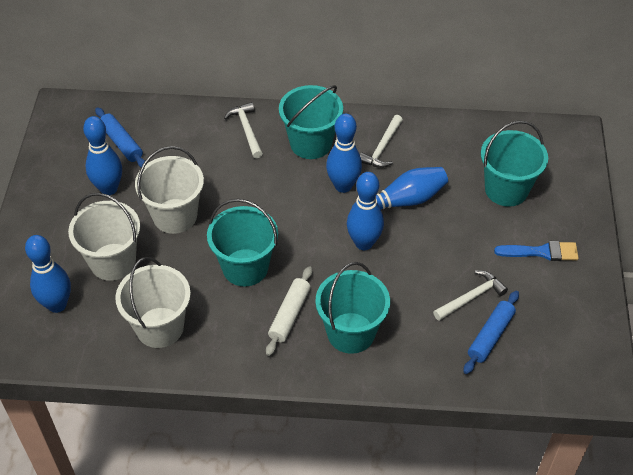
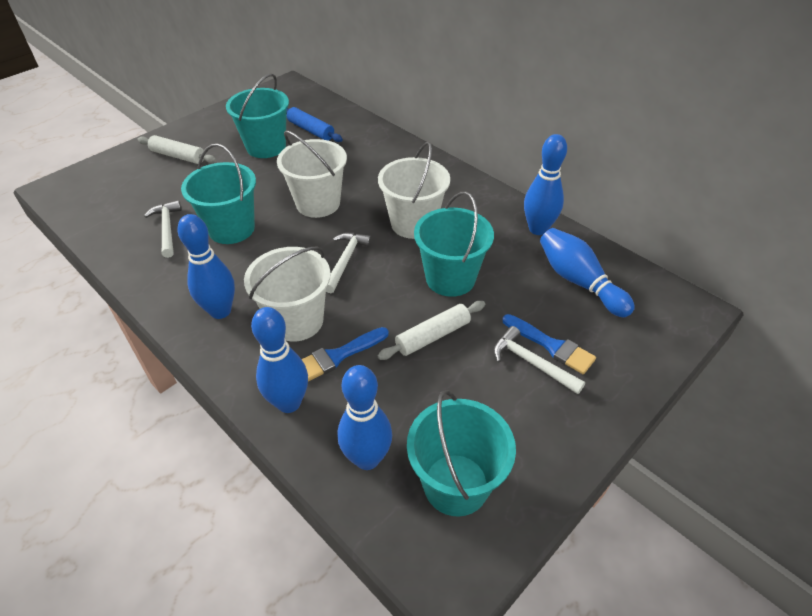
blue brush: [494,241,578,261] = 1 -> [302,327,389,381] [502,314,596,374] = 2
blue rolling pin: [95,107,145,167] [463,291,519,374] = 2 -> [287,107,343,142] = 1
white rolling pin: [266,266,312,356] = 1 -> [138,135,216,164] [377,301,485,360] = 2

